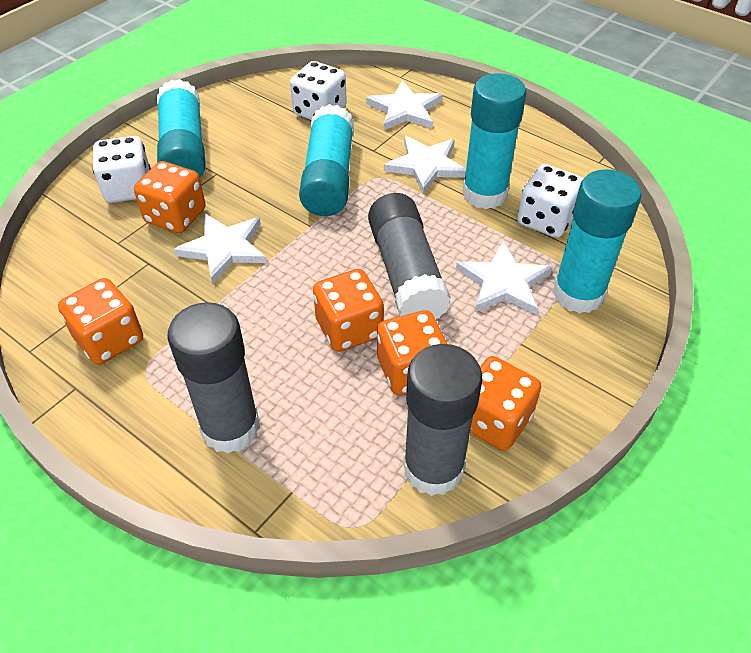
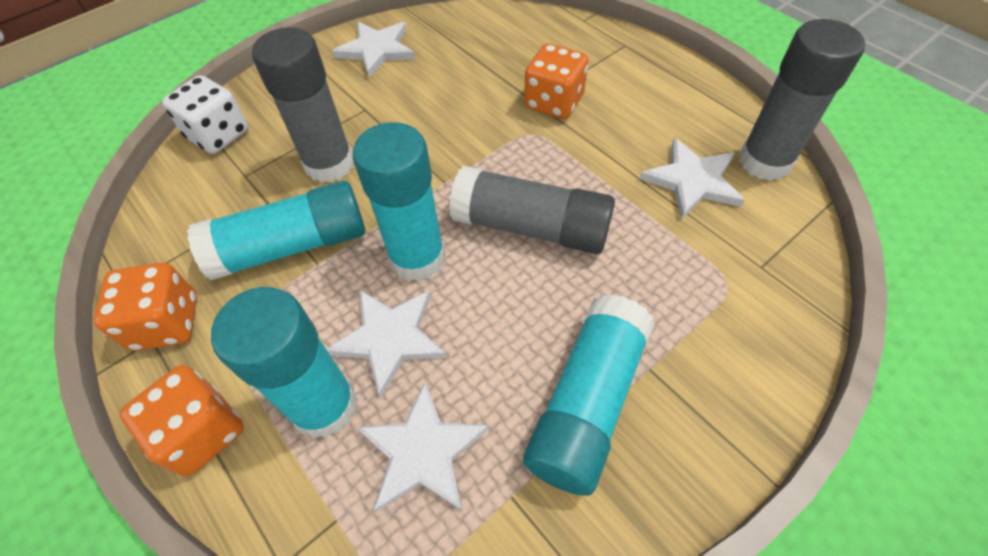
orange dice: [58,278,143,365] [134,161,206,233] [313,269,384,352] [377,310,448,395] [470,356,541,451] = 5 -> [94,262,197,351] [120,365,244,476] [524,43,589,119] = 3
white dice: [93,136,151,203] [290,61,347,120] [517,164,583,238] = 3 -> [162,75,248,154] = 1

